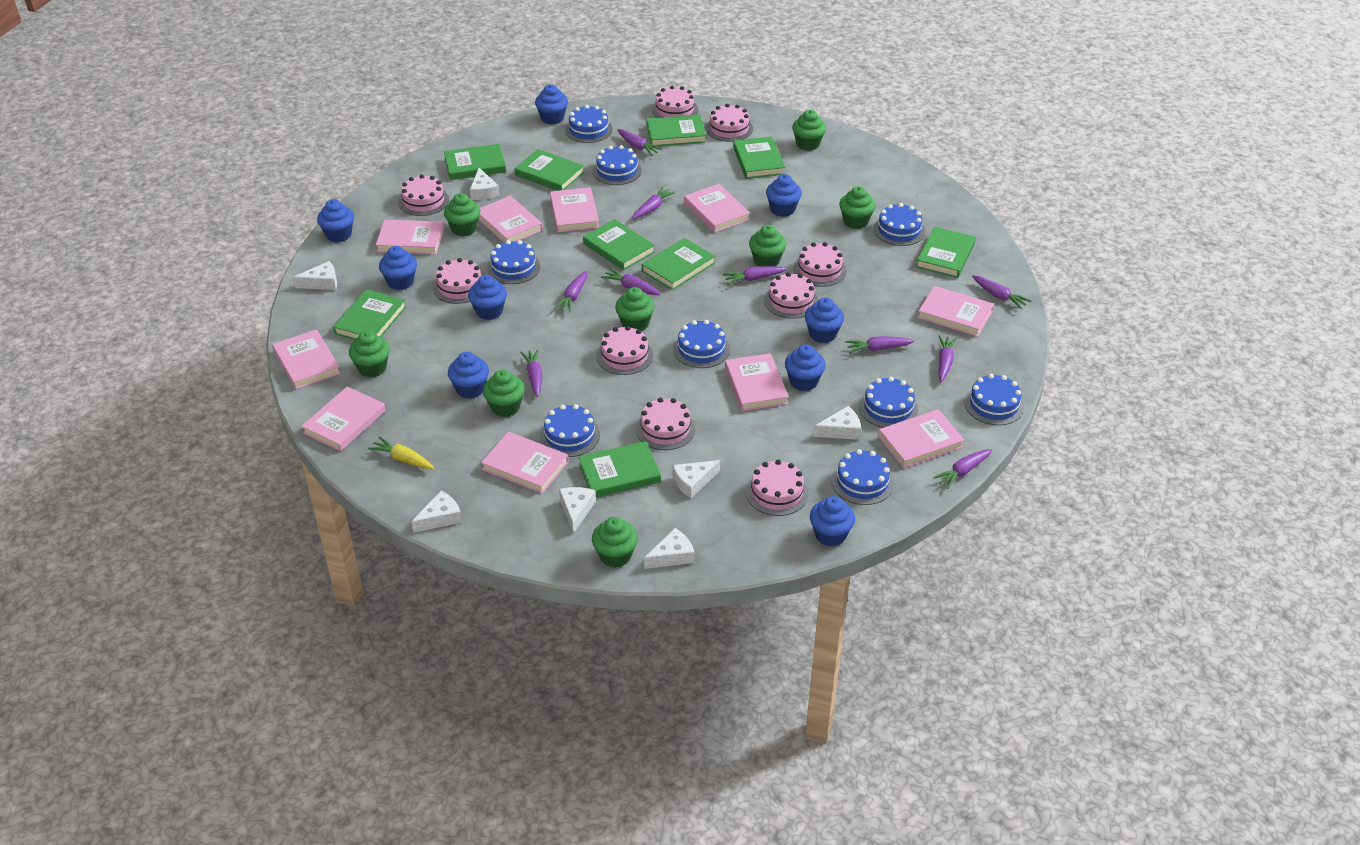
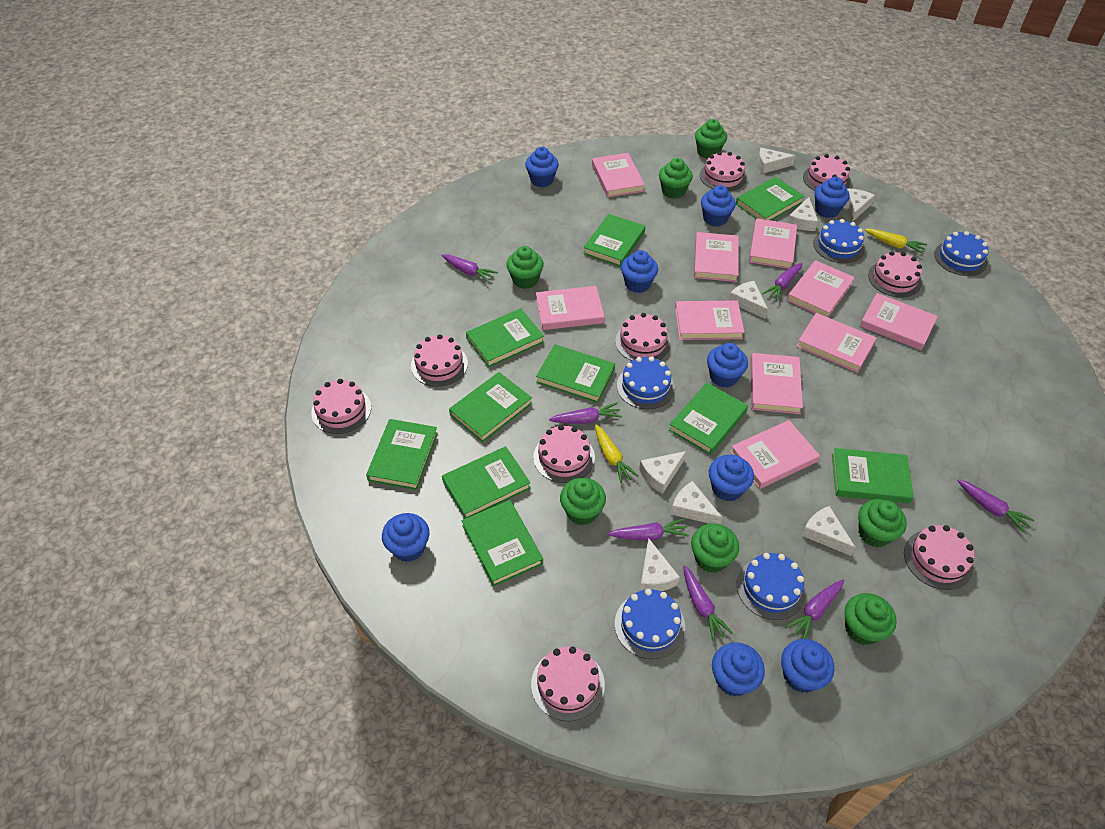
blue cake: [487,240,540,284] [540,404,600,457] [565,105,613,143] [593,145,642,185] [673,320,730,368] [831,449,894,505] [859,377,918,428] [874,203,926,246] [964,374,1024,425] = 9 -> [615,589,685,659] [617,356,675,409] [737,553,806,620] [813,219,865,263] [934,231,989,276] = 5
green book: [333,289,406,340] [444,144,506,180] [515,149,584,191] [578,441,661,498] [583,219,655,270] [642,238,715,290] [646,114,706,146] [733,137,785,179] [916,227,976,278] = 9 -> [366,419,438,490] [442,446,531,518] [449,372,532,442] [462,500,543,587] [466,308,544,368] [536,344,615,403] [583,214,645,267] [669,383,748,455] [736,177,805,221] [832,448,914,503] = 10
green cupcake: [349,331,390,377] [444,193,480,236] [483,370,525,417] [592,517,638,568] [615,287,655,331] [749,225,786,267] [792,110,826,151] [839,186,876,229] = 8 -> [506,246,544,289] [560,478,606,525] [659,158,693,199] [691,523,739,573] [695,119,727,159] [844,593,897,645] [858,499,907,547] = 7
purple carrot: [520,349,543,397] [554,271,588,312] [601,268,660,295] [617,129,663,156] [632,187,676,219] [723,266,787,285] [845,336,914,353] [933,449,992,489] [938,335,957,382] [972,275,1031,309] = 10 -> [442,254,498,282] [549,402,622,424] [608,518,689,541] [683,565,733,642] [762,263,803,301] [785,580,844,639] [957,479,1035,533] = 7
white cheese: [293,261,337,290] [411,491,462,533] [470,168,500,200] [559,487,596,534] [644,528,694,569] [673,460,720,498] [813,406,861,440] = 7 -> [639,451,686,494] [640,538,680,591] [671,481,723,524] [729,281,768,319] [757,148,796,174] [787,197,818,231] [802,506,856,556] [846,189,875,222] = 8
yellow carrot: [368,436,434,469] = 1 -> [595,424,638,484] [865,229,927,254] = 2

